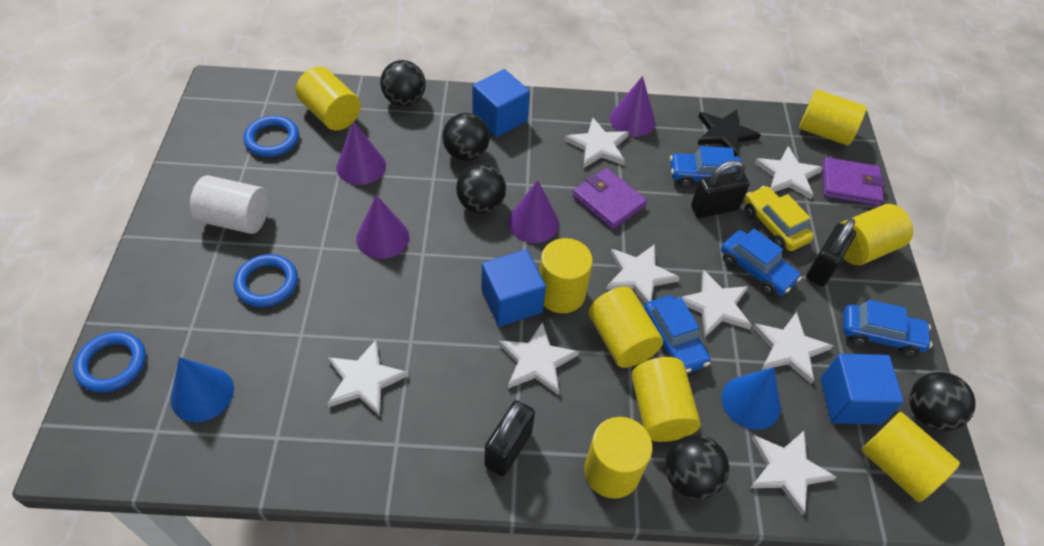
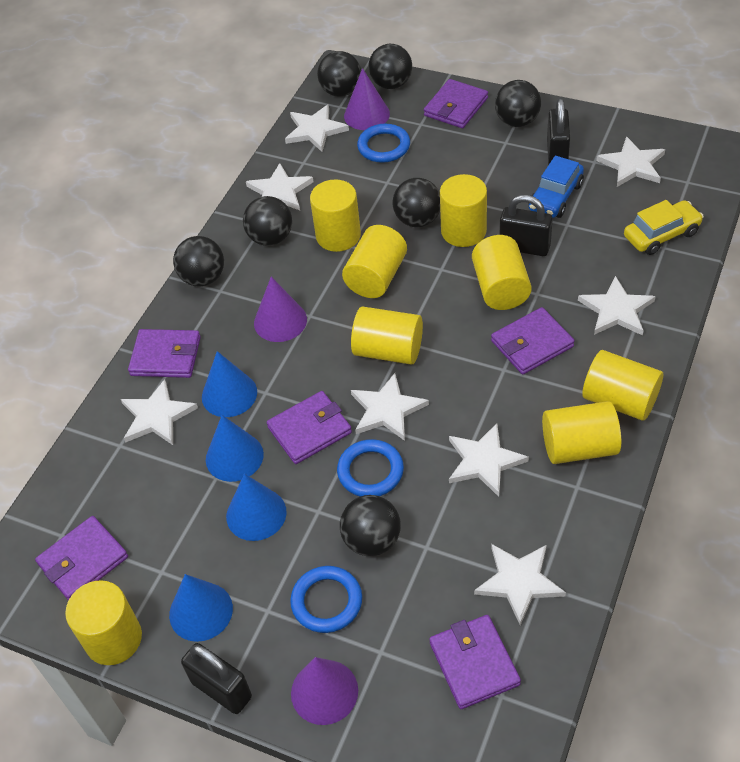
black ball: [380,60,426,106] [442,113,490,161] [456,163,506,214] [665,435,729,499] [909,372,976,431] = 5 -> [173,236,224,287] [243,196,292,246] [317,51,361,97] [340,495,401,556] [368,44,412,89] [393,178,440,227] [495,80,541,127] = 7
black star: [698,109,761,157] = 1 -> none = 0
blue car: [644,295,710,373] [670,146,742,187] [721,229,802,296] [843,300,932,357] = 4 -> [528,156,584,218] = 1
blue cone: [170,357,234,422] [722,367,781,430] = 2 -> [169,574,233,642] [202,351,257,417] [206,415,264,482] [226,474,287,541] = 4
blue cube: [472,69,530,137] [481,249,546,327] [821,354,904,424] = 3 -> none = 0
purple cone: [336,122,386,185] [356,195,409,259] [508,180,559,243] [610,76,655,137] = 4 -> [254,277,307,342] [291,657,358,725] [344,68,390,130] = 3
purple wallet: [573,168,647,230] [822,157,885,206] = 2 -> [35,516,128,600] [128,329,201,378] [267,391,352,464] [424,79,488,128] [429,615,521,709] [491,307,575,375] = 6
white cylinder: [190,175,268,234] = 1 -> none = 0

